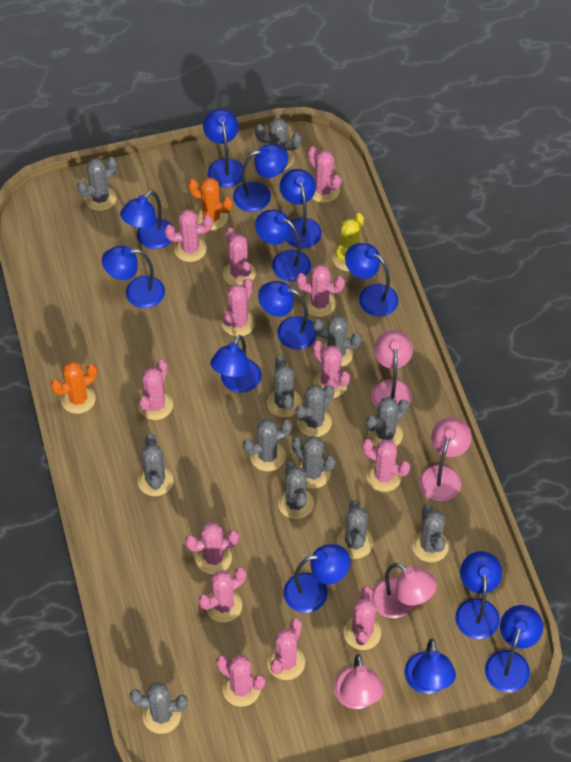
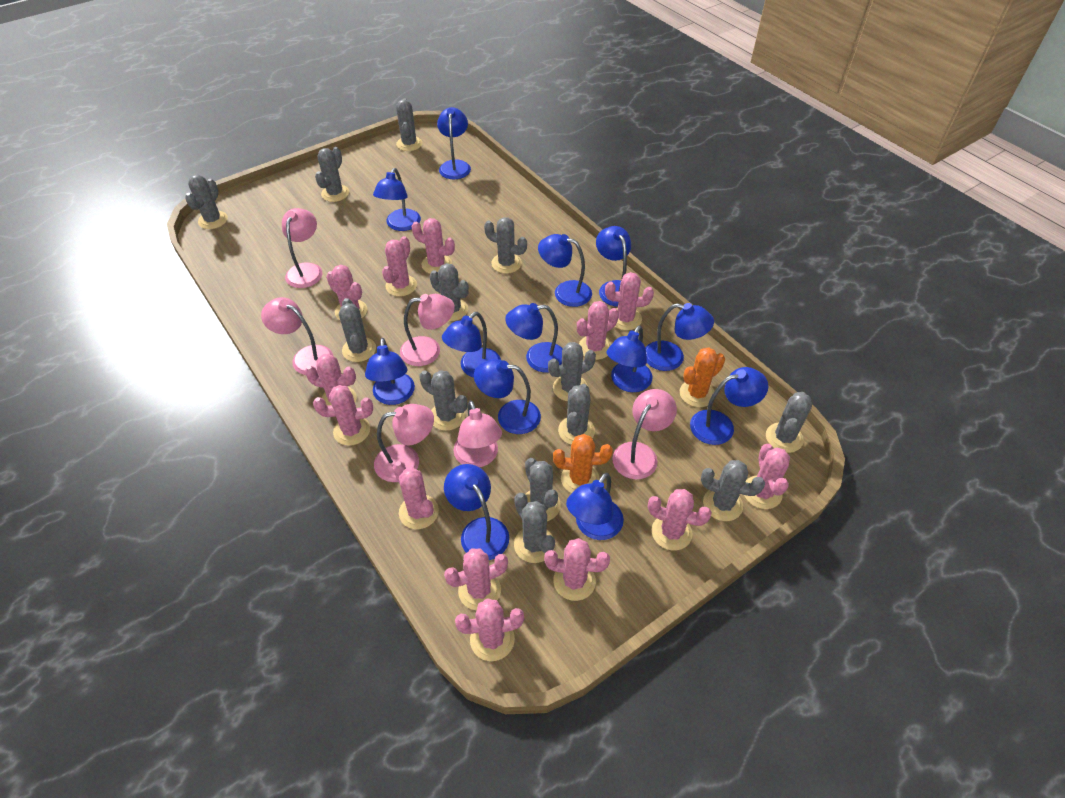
pink lamp: [334,654,384,709] [371,330,413,408] [372,563,437,618] [419,417,472,501] = 4 -> [261,297,333,375] [282,208,323,288] [374,404,434,482] [400,294,455,366] [453,400,502,467] [612,389,677,479] = 6
yellow cactus: [332,213,364,271] = 1 -> none = 0

